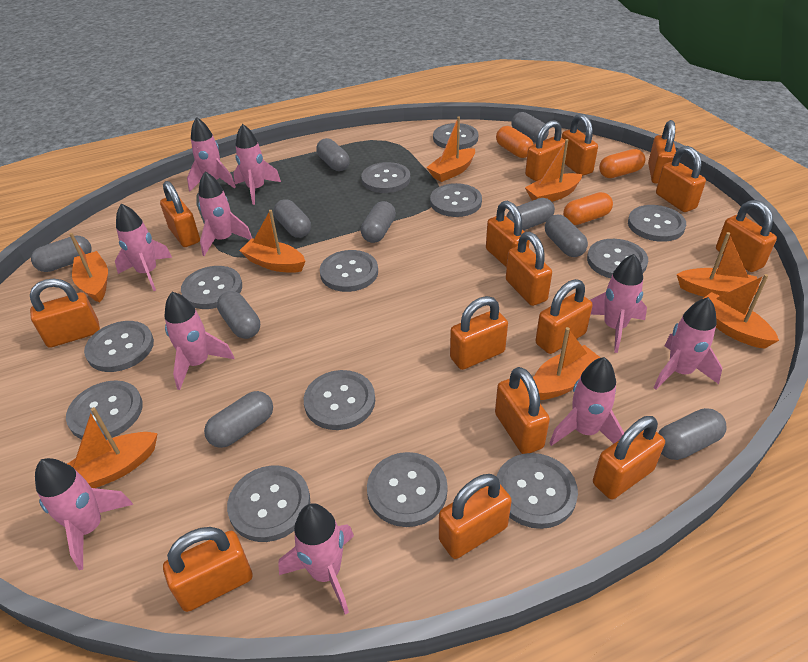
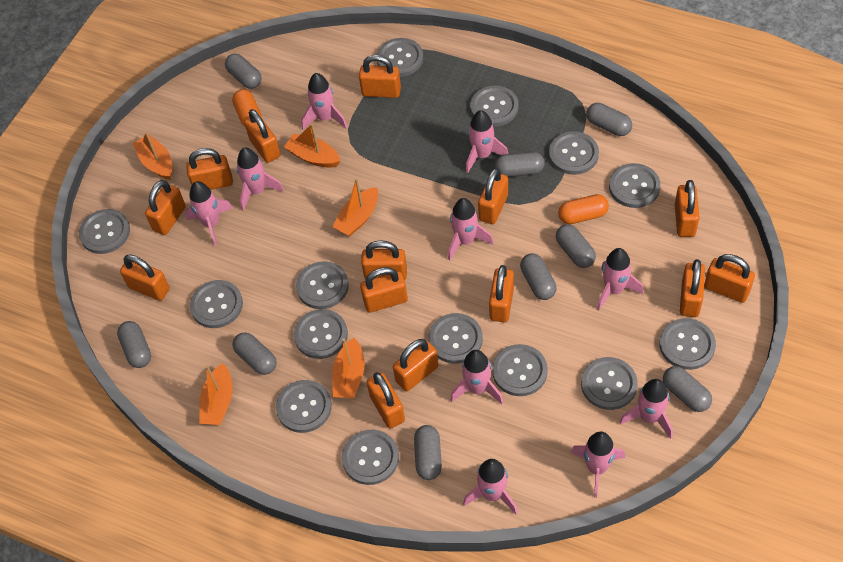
grey button: [66,380,143,440] [84,321,154,372] [181,266,242,309] [227,465,310,542] [304,370,375,430] [320,250,378,292] [361,162,410,193] [367,452,448,527] [430,183,482,217] [433,123,478,150] [497,453,578,529] [587,239,648,278] [628,205,686,242] = 13 -> [79,209,130,254] [190,280,243,328] [276,380,332,433] [294,309,348,359] [296,261,349,309] [342,430,399,485] [377,38,423,77] [429,313,483,364] [470,86,519,127] [492,344,548,396] [549,131,599,175] [581,357,638,410] [609,163,661,208] [659,318,716,370] = 14
grey capsule: [31,236,92,272] [204,391,273,448] [217,291,260,339] [274,199,311,238] [316,138,350,171] [361,201,396,243] [506,198,555,231] [511,112,549,143] [545,215,588,257] [658,408,727,460] = 10 -> [117,321,151,368] [225,54,262,89] [233,332,276,375] [414,425,442,480] [495,152,545,177] [520,253,557,300] [556,224,596,268] [586,103,632,136] [663,366,712,412] = 9
orange boat: [67,407,158,488] [69,233,108,302] [239,210,305,273] [427,116,475,182] [525,139,582,202] [533,327,601,400] [677,232,759,297] [703,274,779,349] = 8 -> [132,132,172,180] [199,363,233,425] [284,124,340,168] [332,178,378,236] [332,338,365,399] = 5
orange capsule: [496,126,534,158] [563,192,613,225] [599,149,646,178] = 3 -> [232,89,262,127] [558,194,609,224] = 2
orange padlock: [30,279,100,348] [160,181,200,247] [163,527,253,612] [439,474,512,559] [450,296,508,370] [486,200,530,268] [495,367,550,454] [506,232,552,306] [525,120,565,181] [535,279,593,354] [562,114,598,176] [593,416,665,500] [648,120,676,184] [656,146,706,212] [716,200,777,272] = 15 -> [120,255,170,301] [145,180,186,235] [186,148,233,190] [244,109,280,163] [359,55,401,98] [360,267,408,313] [361,240,407,280] [367,372,405,429] [393,339,439,391] [478,168,508,224] [489,265,514,322] [675,180,700,237] [680,259,705,317] [704,254,755,303] = 14

